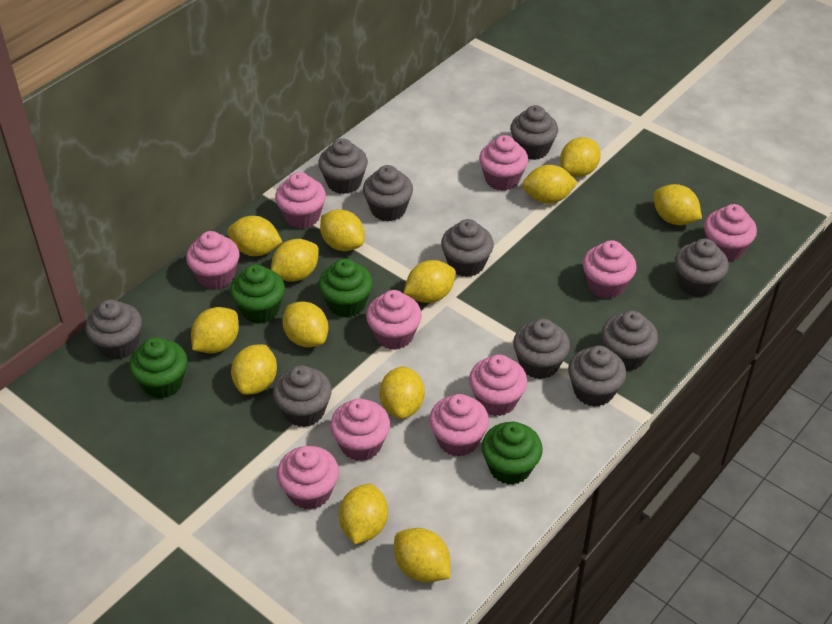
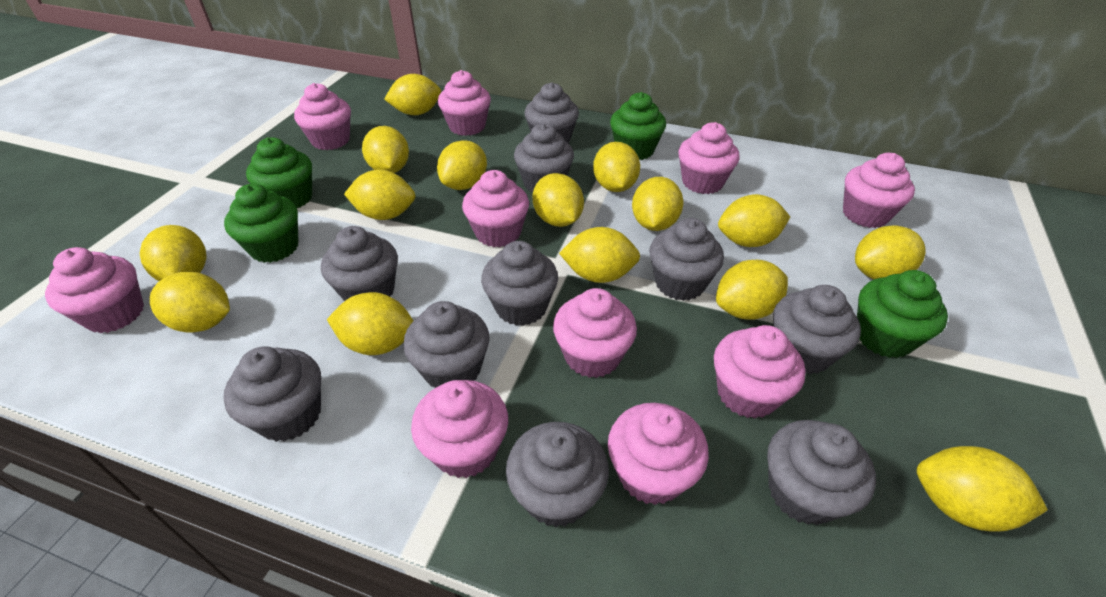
yellow lemon: [191,307,239,353] [227,216,282,256] [231,345,277,395] [271,239,319,282] [282,301,328,347] [320,209,365,251] [339,484,388,544] [379,366,425,419] [394,528,451,583] [404,260,456,303] [522,165,578,203] [560,137,601,177] [653,184,702,225] = 13 -> [140,225,207,281] [150,272,230,333] [327,292,413,355] [344,169,415,220] [362,126,409,173] [384,74,441,115] [437,140,487,190] [533,173,584,227] [559,227,640,283] [593,142,640,192] [632,177,683,231] [716,260,788,320] [718,194,790,247] [855,226,926,279] [917,446,1048,532] = 15

